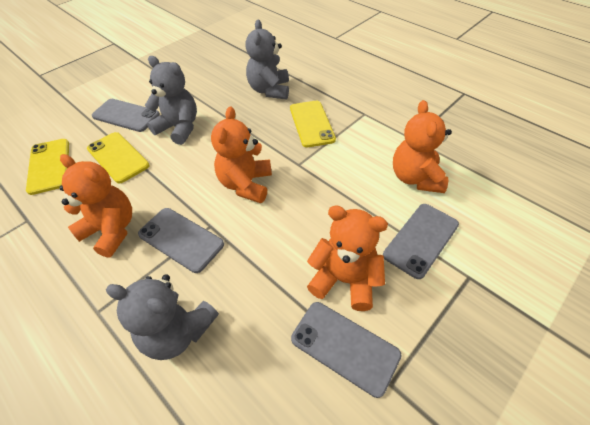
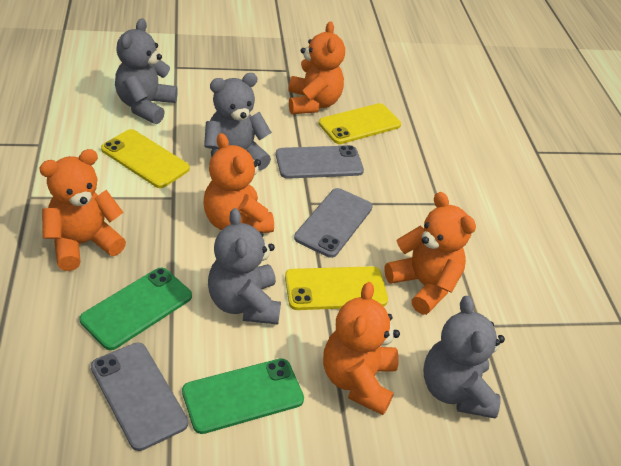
green phone: none = 0 -> [80,268,192,350] [182,358,304,434] = 2
grey phone: [92,99,160,132] [138,208,224,273] [291,302,402,398] [383,204,459,279] = 4 -> [91,343,188,451] [276,145,364,179] [294,188,373,258] = 3
grey teddy bear: [106,274,219,360] [145,56,197,145] [245,20,289,99] = 3 -> [115,18,178,124] [204,73,272,170] [208,208,281,325] [423,296,505,418] = 4
orange teddy bear: [59,154,132,258] [211,107,272,203] [307,205,388,311] [393,100,452,193] = 4 -> [39,149,126,271] [204,133,274,233] [288,21,345,114] [323,282,400,415] [384,192,476,315] = 5

